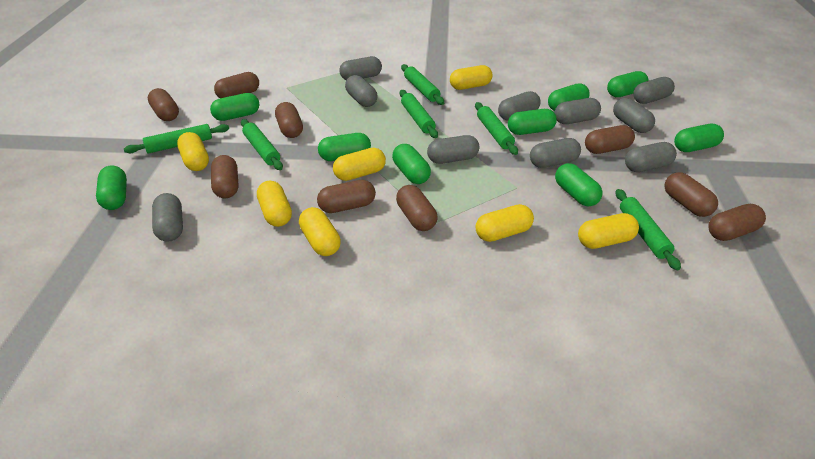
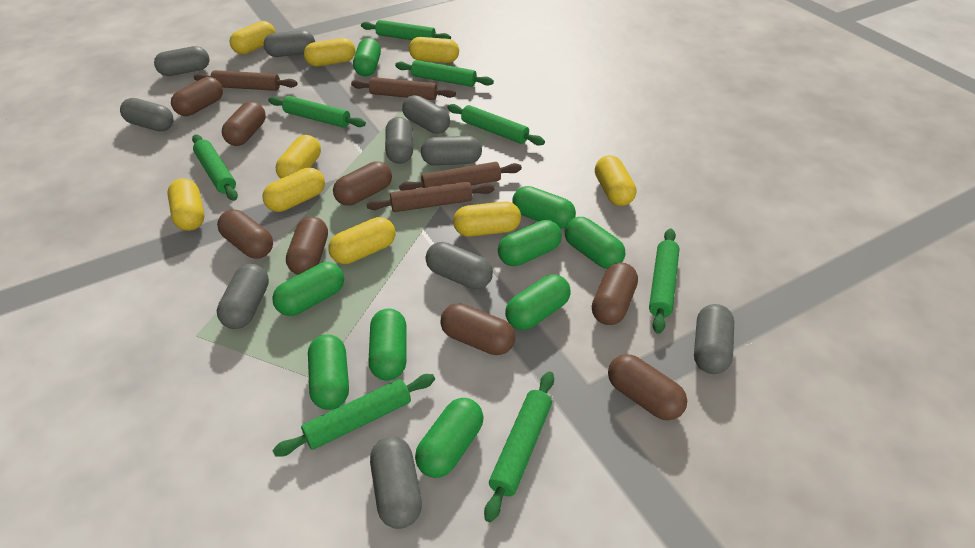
brown capsule: [148,88,179,121] [211,155,238,198] [214,72,259,98] [275,102,303,138] [317,180,376,213] [396,185,437,231] [585,125,635,154] [664,172,718,217] [708,204,766,241] = 9 -> [171,77,223,116] [217,210,273,259] [222,102,266,146] [286,216,328,275] [333,161,392,206] [441,303,515,355] [592,262,638,325] [608,354,687,421] = 8
brown rolling pin: none = 0 -> [194,70,297,91] [351,77,456,100] [367,181,495,212] [399,162,522,191] = 4
green rolling pin: [124,124,229,153] [241,119,283,170] [399,90,438,138] [401,64,444,105] [475,102,518,155] [616,189,681,270] = 6 -> [192,134,238,201] [268,96,366,128] [272,374,435,457] [361,20,451,40] [395,60,494,87] [447,104,545,146] [484,371,554,522] [649,228,680,334] = 8
yellow capsule: [177,132,209,171] [257,181,292,227] [299,207,341,256] [333,148,386,181] [450,65,492,90] [476,204,534,242] [578,213,639,249] = 7 -> [167,178,204,231] [229,21,276,54] [262,168,325,212] [276,135,321,179] [304,38,355,66] [329,217,395,264] [409,37,459,63] [453,201,521,237] [595,155,636,206] = 9

